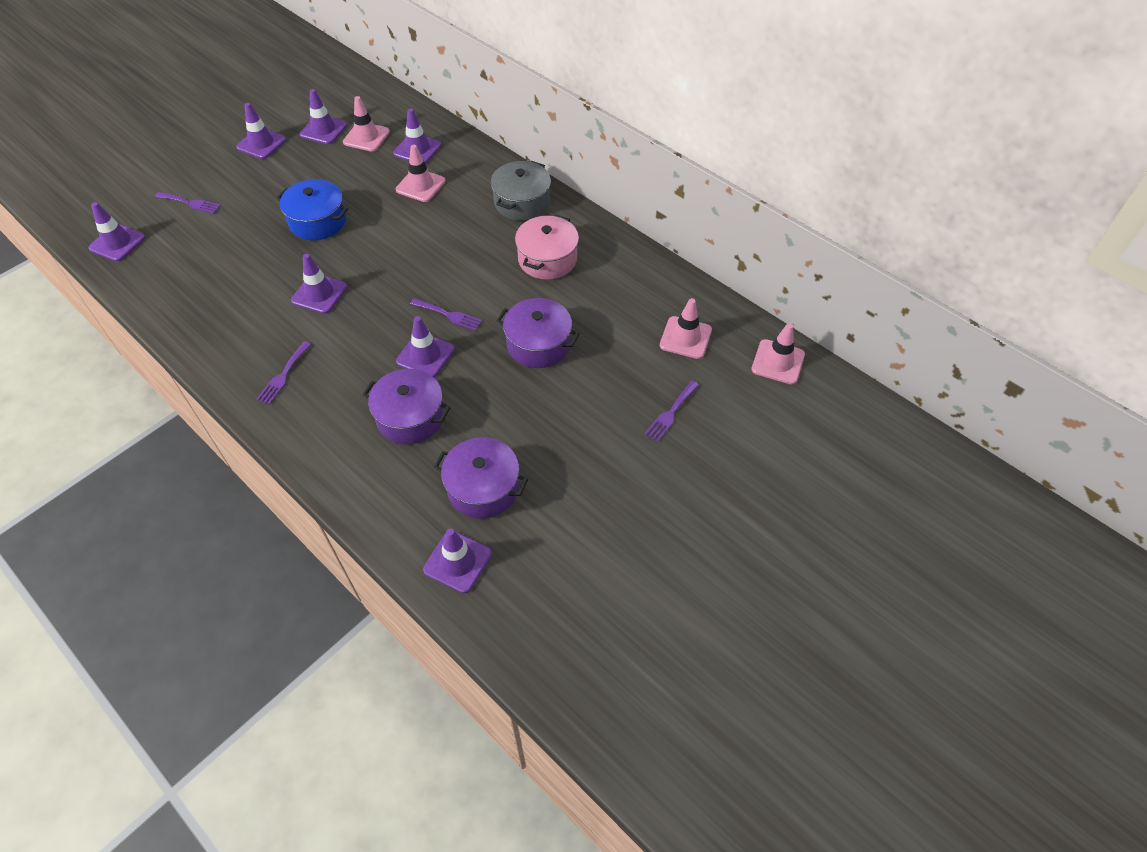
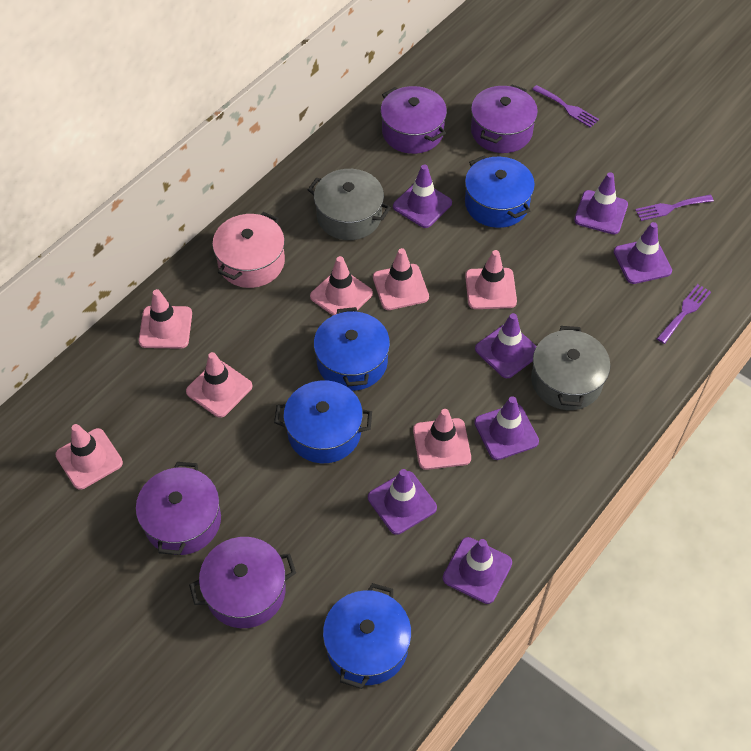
blue pot: [276,179,348,240] = 1 -> [274,380,372,463] [314,307,390,391] [323,583,412,689] [465,156,535,228] = 4
grey pot: [491,161,551,221] = 1 -> [308,169,391,240] [531,326,610,410] = 2
pink traffic cone: [343,96,390,152] [396,145,446,202] [660,298,712,359] [751,323,805,384] = 4 -> [55,424,123,490] [139,289,192,349] [186,352,252,418] [310,256,373,315] [373,248,429,310] [413,409,471,470] [465,250,517,309] = 7
purple fork: [155,192,221,214] [256,341,311,405] [410,298,482,331] [644,381,699,442] = 4 -> [532,85,599,128] [635,195,714,221] [657,284,711,344] = 3
purple pot: [362,369,450,444] [434,437,528,519] [496,298,580,368] = 3 -> [136,462,221,555] [189,537,296,628] [380,86,447,154] [471,84,538,153] = 4

